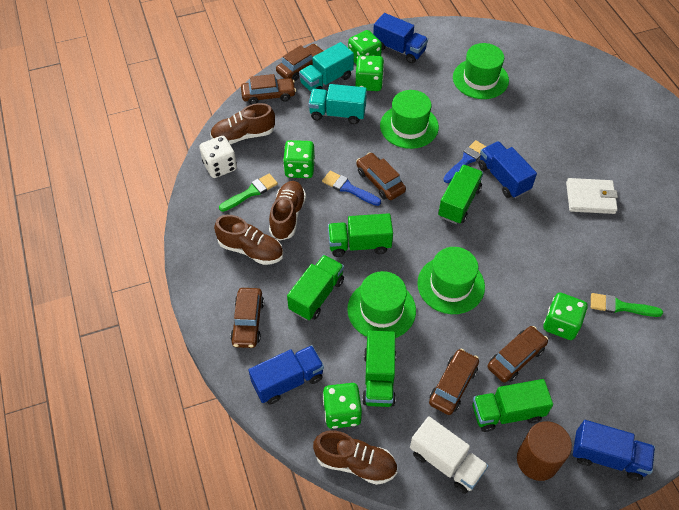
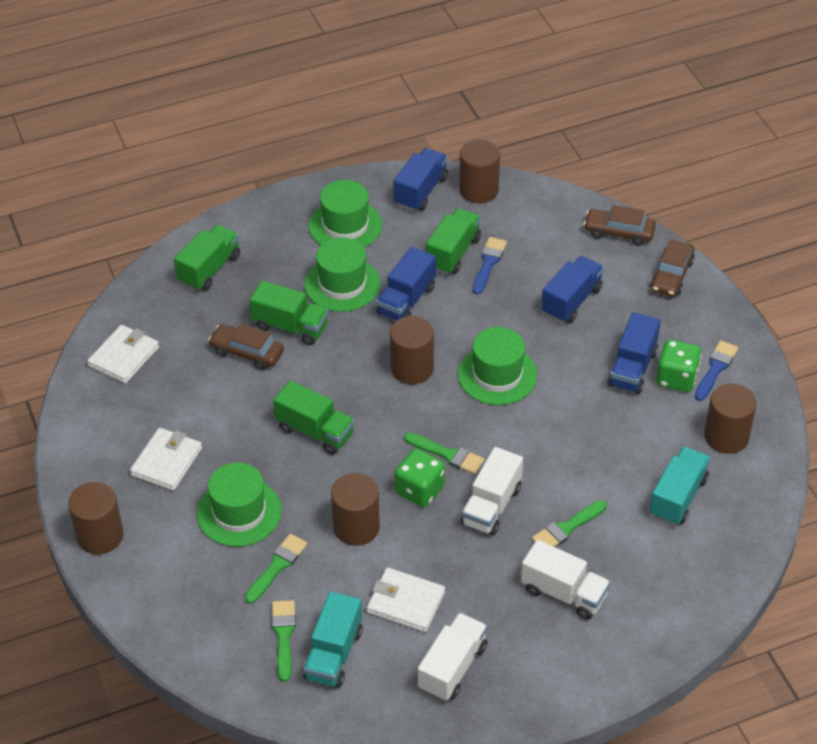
brown car: [230,288,264,348] [241,74,296,105] [276,44,325,81] [356,152,406,200] [429,349,479,415] [488,326,548,383] = 6 -> [208,323,284,370] [583,205,656,246] [650,240,695,297] = 3
brown cylinder: [517,421,572,481] = 1 -> [68,482,124,554] [331,473,380,546] [390,316,434,384] [459,140,500,203] [704,383,757,454] = 5
brown shoe: [210,103,275,144] [214,215,283,265] [269,181,306,241] [313,430,397,485] = 4 -> none = 0
green brush: [219,174,278,212] [591,293,663,317] = 2 -> [245,534,308,604] [272,600,296,682] [404,433,484,474] [532,500,607,547] = 4
green dice: [283,140,315,178] [323,383,362,429] [348,30,382,65] [356,55,384,91] [544,293,588,340] = 5 -> [395,449,445,507] [656,339,701,392] = 2
green truck: [287,255,344,320] [328,213,393,257] [362,331,396,407] [438,165,484,224] [473,379,553,432] = 5 -> [174,225,240,291] [249,280,329,345] [273,380,355,455] [426,208,481,275] = 4
white dice: [200,136,237,178] = 1 -> none = 0
white truck: [410,416,488,494] = 1 -> [418,613,487,701] [461,447,523,536] [521,540,610,620] = 3
white wallet: [566,178,618,214] = 1 -> [87,325,159,384] [130,428,202,491] [367,567,445,632] = 3

